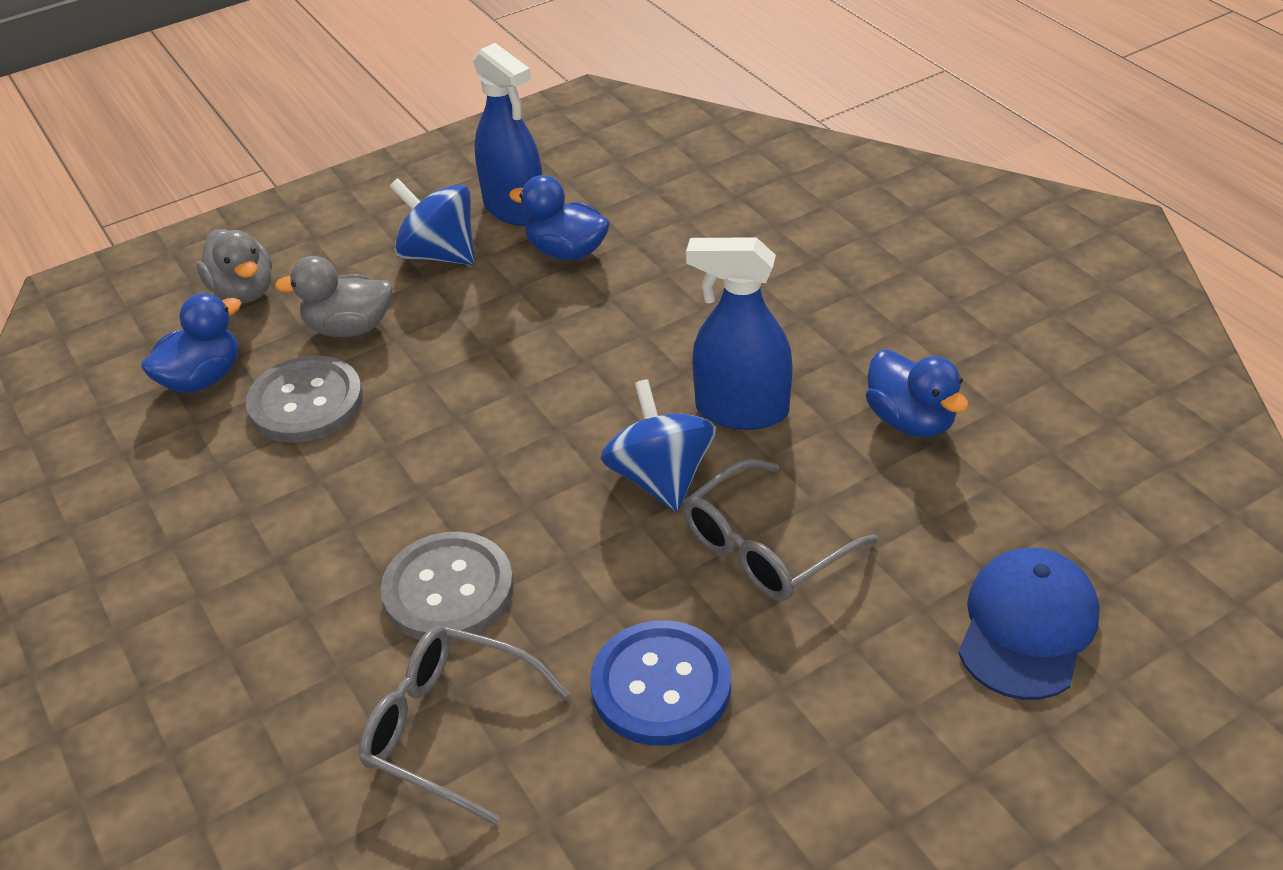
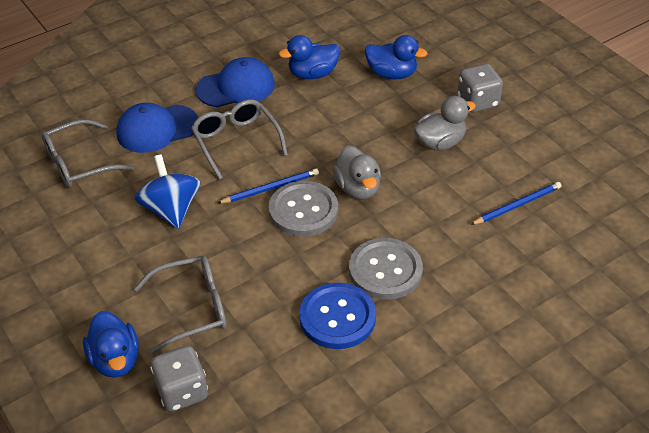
blue cap: [959,548,1100,700] = 1 -> [116,103,198,153] [196,57,275,107] = 2
blue pencil: none = 0 -> [218,169,319,203] [470,182,561,225] = 2
blue spinning top: [390,178,474,265] [600,379,716,512] = 2 -> [135,154,200,229] = 1
blue spray bottle: [473,43,542,226] [686,237,792,430] = 2 -> none = 0
grey dice: none = 0 -> [151,345,208,412] [457,64,503,112] = 2
grey glasses: [359,626,569,825] [683,459,878,601] = 2 -> [41,119,134,188] [134,255,226,354] [191,99,288,180] = 3

